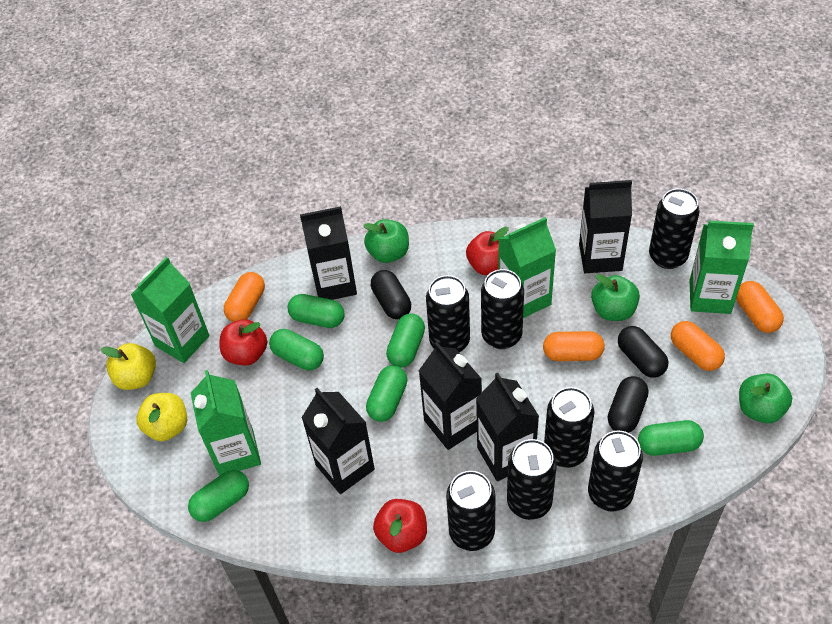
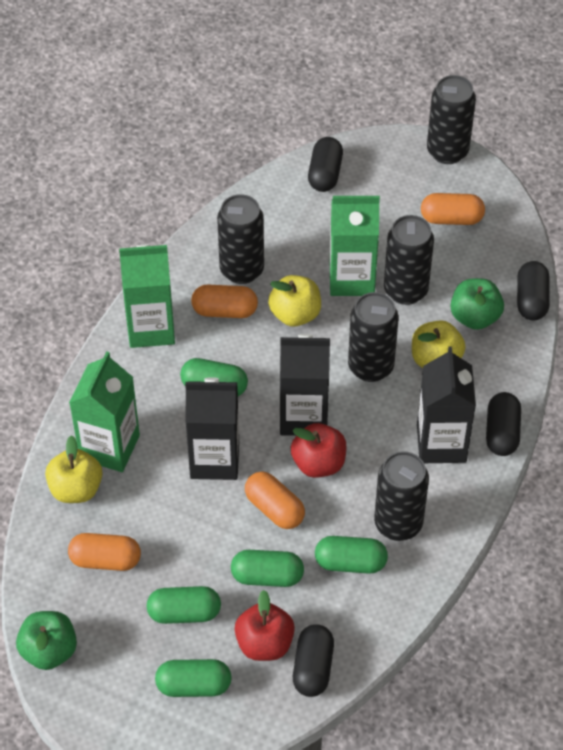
black can: [426,275,470,352] [446,471,496,551] [481,269,524,349] [507,439,557,520] [544,387,595,468] [588,431,643,512] [649,189,700,269] = 7 -> [217,194,264,284] [348,292,399,382] [374,451,429,541] [384,215,434,305] [427,75,476,164] = 5
black capsule: [371,270,411,319] [608,376,648,433] [618,326,668,378] = 3 -> [293,624,334,697] [308,137,343,192] [486,392,521,456] [517,261,550,321] = 4
black carton: [300,206,357,300] [301,388,375,494] [419,342,482,450] [476,373,539,481] [579,180,632,273] = 5 -> [185,377,239,480] [280,334,330,436] [417,346,476,463] = 3
green apple: [363,219,409,263] [591,274,640,321] [739,374,792,423] = 3 -> [16,611,77,670] [451,278,504,330] = 2
green capsule: [188,470,249,522] [269,329,324,371] [288,294,345,328] [366,365,407,422] [386,313,425,368] [638,420,704,456] = 6 -> [146,586,221,624] [155,659,232,697] [180,358,248,396] [231,550,304,587] [315,536,388,574] = 5
green carton: [131,257,209,363] [191,370,261,476] [498,217,556,318] [689,221,754,314] = 4 -> [69,351,140,472] [119,244,175,348] [330,196,380,296] = 3
red apple: [220,319,267,365] [373,499,427,553] [466,227,509,275] = 3 -> [235,590,295,661] [290,423,347,478] = 2
yellow apple: [101,343,156,390] [136,393,187,441] = 2 -> [45,435,103,503] [268,275,321,327] [412,320,466,368] = 3

